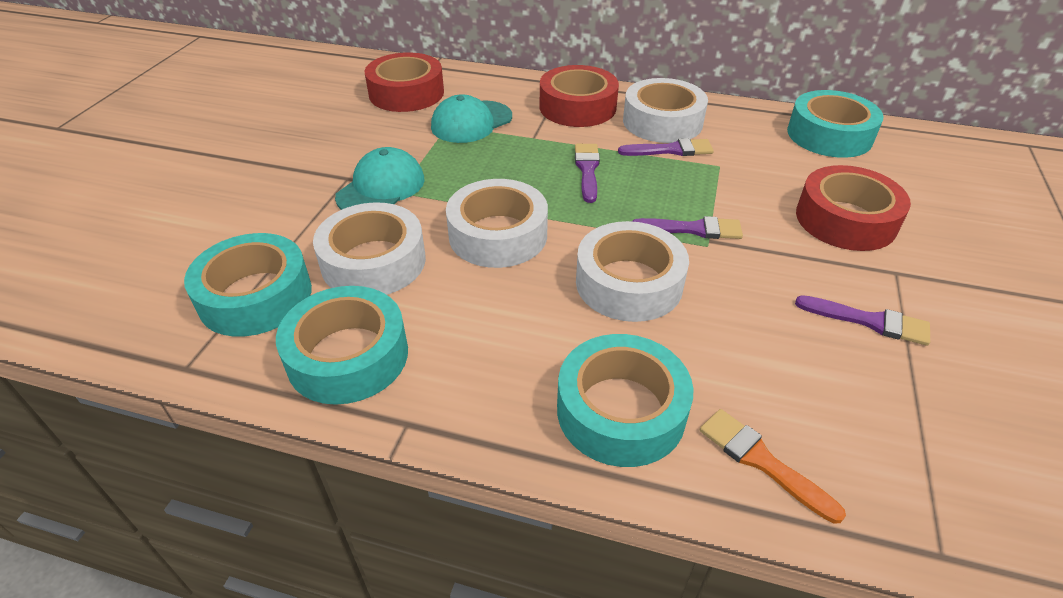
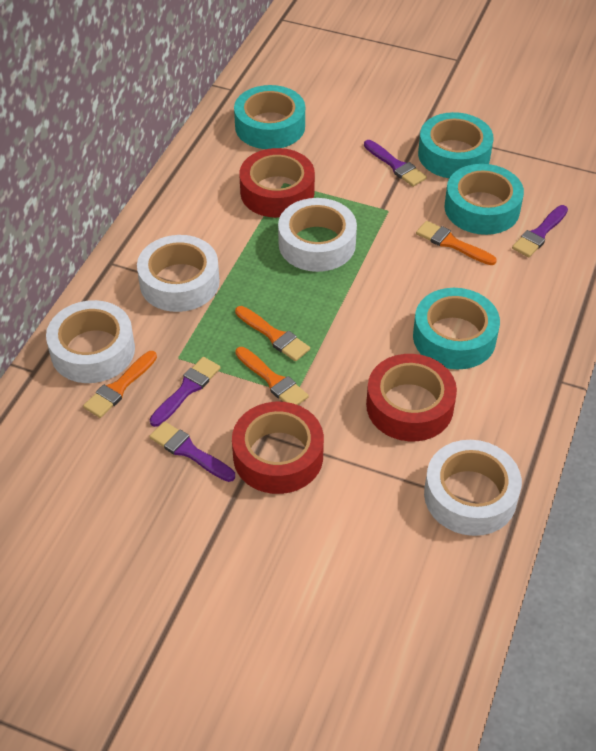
orange brush: [700,409,846,524] = 1 -> [83,351,157,418] [235,306,310,361] [235,347,309,405] [416,221,497,265] = 4
turquoise cap: [335,147,425,210] [431,94,512,143] = 2 -> none = 0

